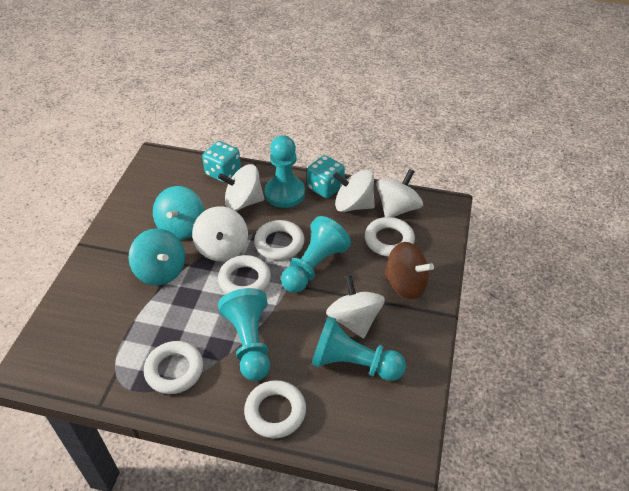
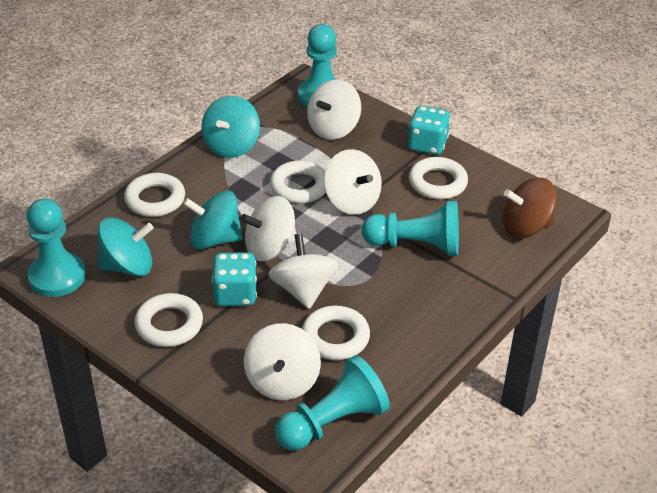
turquoise spinning top: [129,228,185,285] [153,186,204,240] = 2 -> [98,217,154,276] [183,191,243,250] [201,96,260,158] = 3

